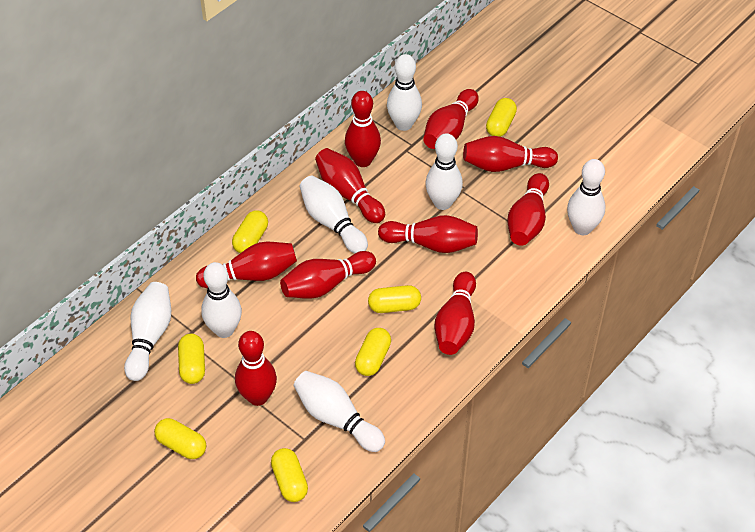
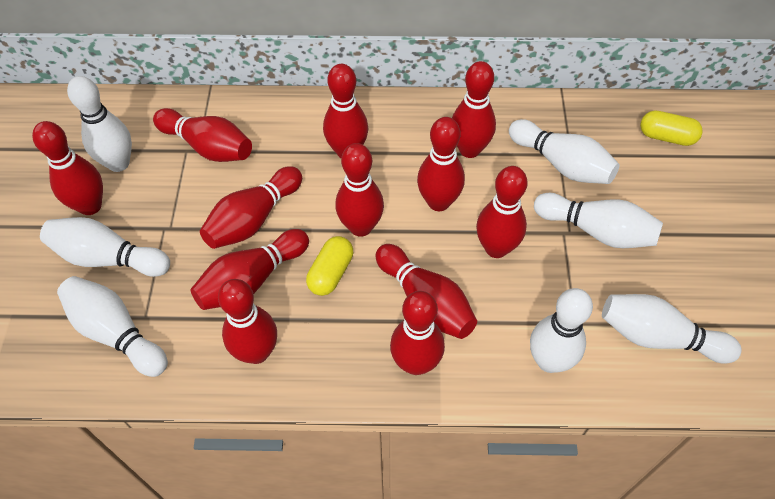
red bowling pin: [196,242,297,288] [235,331,277,406] [280,251,376,299] [315,148,385,223] [345,91,381,167] [378,215,478,253] [423,89,479,149] [435,272,476,355] [463,136,558,172] [507,173,549,246] = 10 -> [32,121,103,215] [153,108,252,162] [191,229,309,310] [200,166,302,249] [218,279,277,364] [323,64,368,158] [335,143,384,237] [376,244,477,339] [390,291,445,375] [417,117,465,211] [452,61,496,158] [476,166,528,258] = 12
yellow capsule: [154,418,206,459] [178,334,205,384] [232,211,268,253] [271,448,308,502] [355,328,391,376] [368,285,421,313] [486,98,517,137] = 7 -> [306,236,353,296] [640,110,703,146] = 2

